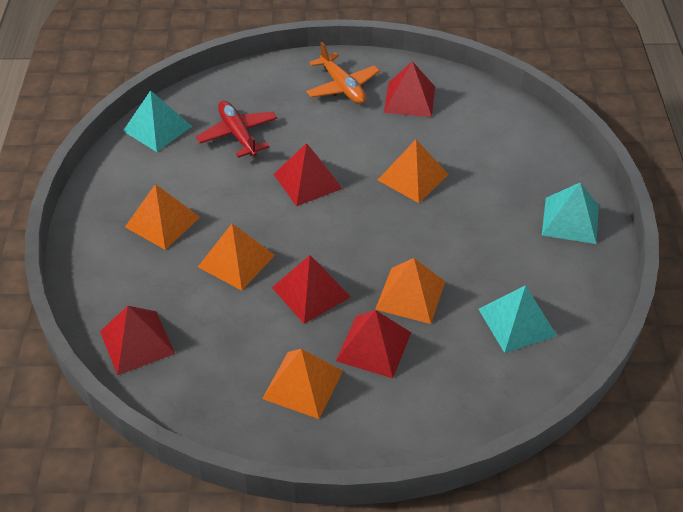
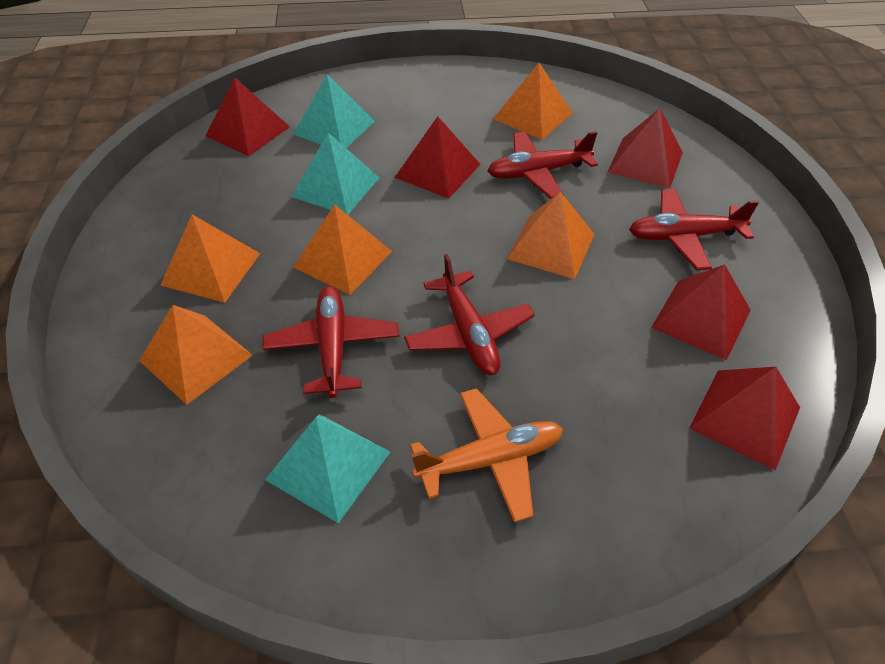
red plane: [196,101,277,158] = 1 -> [262,286,399,398] [404,254,535,375] [488,131,598,199] [629,189,759,270] = 4

